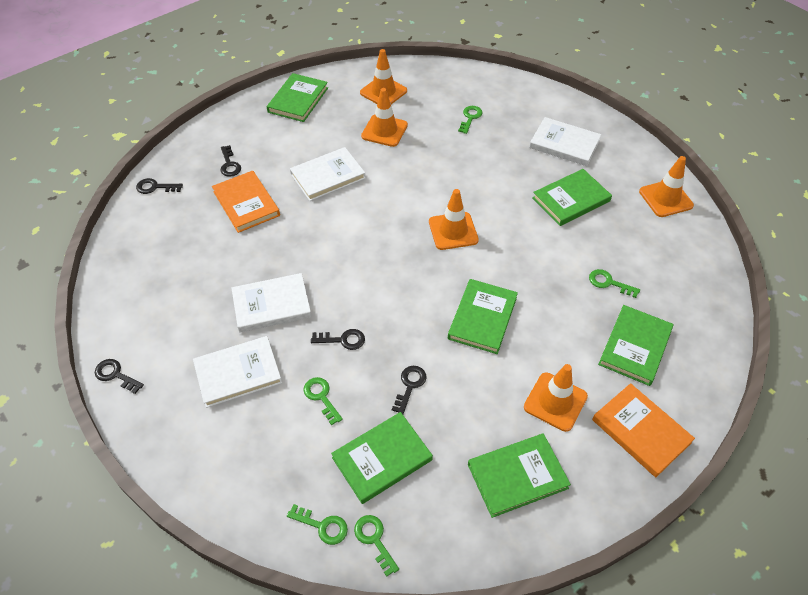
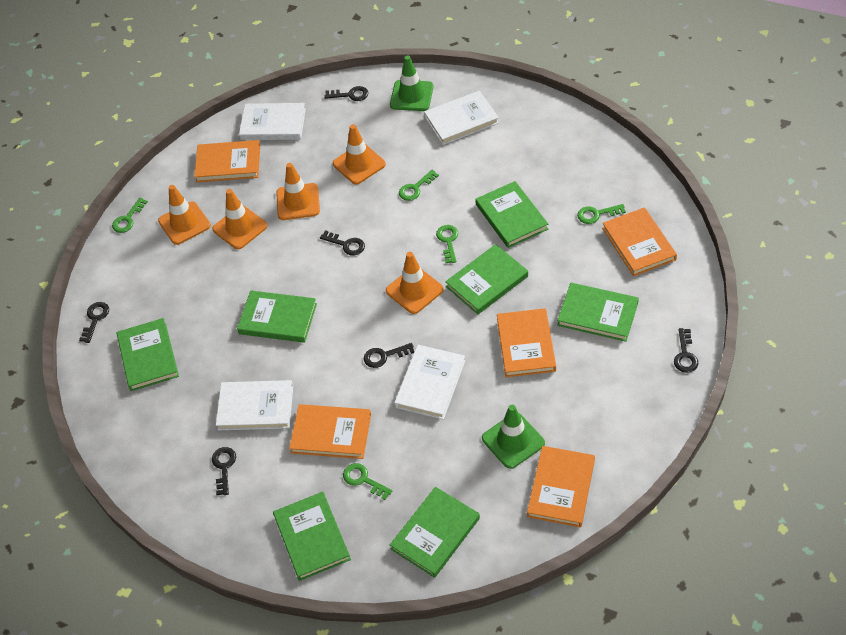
black key: [95,359,144,394] [136,178,183,194] [220,145,241,177] [311,329,365,350] [392,366,426,414] = 5 -> [79,302,109,343] [212,447,236,495] [320,230,365,256] [324,86,368,101] [364,343,414,368] [674,328,699,373] = 6
green book: [267,73,328,122] [331,412,433,504] [448,279,518,354] [468,433,571,518] [532,169,612,226] [598,305,673,386] = 6 -> [117,318,179,391] [237,290,317,343] [273,492,351,581] [390,487,480,578] [445,244,528,314] [475,181,548,248] [557,283,639,342] = 7
green traffic cone: none = 0 -> [390,55,433,111] [482,405,545,469] = 2
orange book: [212,171,280,233] [592,383,695,477] = 2 -> [194,140,260,182] [289,404,371,459] [497,308,556,377] [527,446,595,527] [602,207,677,276] = 5

